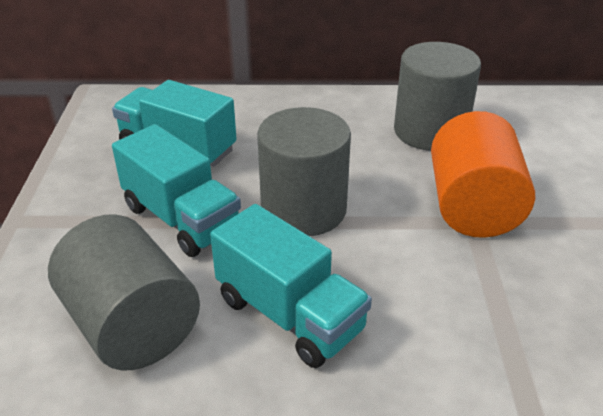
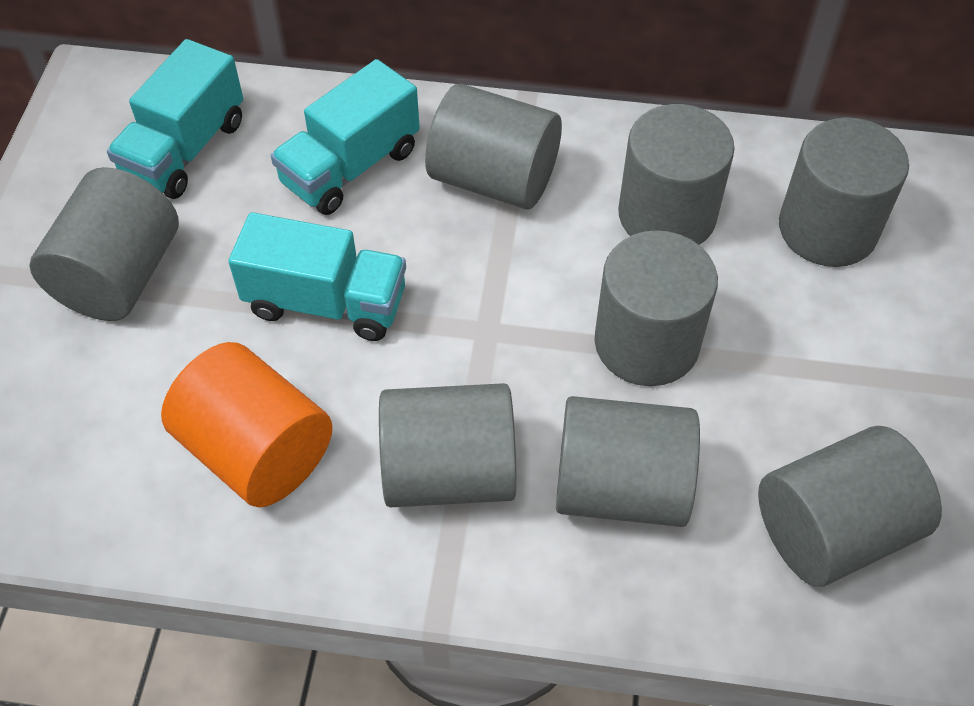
grey cylinder: [48,214,200,370] [257,107,351,236] [394,42,481,151] = 3 -> [29,167,179,321] [379,383,517,507] [425,83,562,210] [556,396,700,527] [594,230,718,386] [618,104,735,245] [758,426,942,587] [779,117,909,267] = 8

